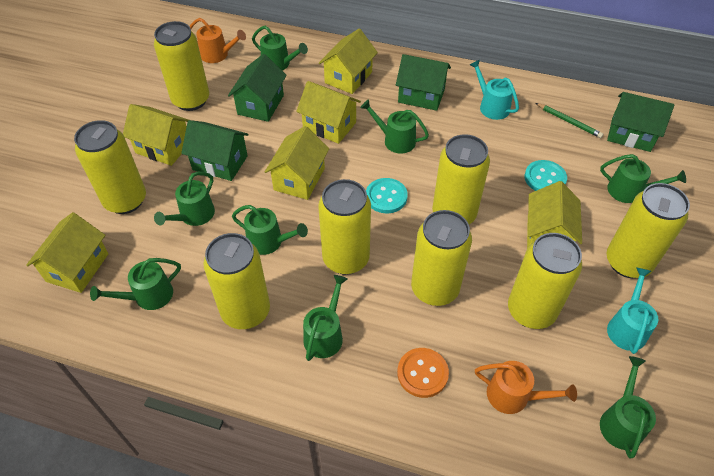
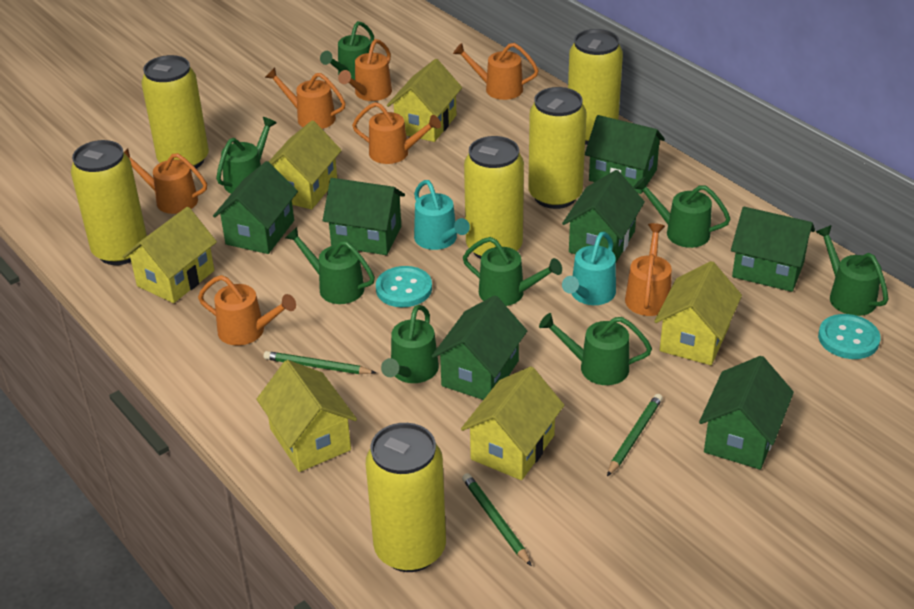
green house: [181,120,249,181] [228,54,287,122] [396,54,451,111] [607,92,674,152] = 4 -> [213,161,298,254] [323,178,405,255] [432,295,527,400] [562,170,645,262] [585,115,665,194] [699,356,794,470] [731,207,815,292] = 7
green pencil: [536,103,604,138] = 1 -> [264,351,376,374] [462,473,532,566] [607,394,663,476] = 3
orange button: [397,348,449,398] = 1 -> none = 0
orange watering can: [189,18,246,63] [475,361,577,414] = 2 -> [124,149,207,214] [198,275,296,345] [265,67,346,129] [338,39,392,101] [352,102,441,164] [453,43,539,100] [625,223,672,316] = 7
yellow can: [74,120,146,214] [154,21,209,111] [203,233,270,329] [318,179,371,275] [411,210,472,306] [432,134,490,224] [508,233,582,329] [606,183,690,278] = 8 -> [71,140,147,265] [141,55,209,171] [366,423,446,572] [464,136,524,259] [528,87,586,209] [568,29,623,145] = 6

